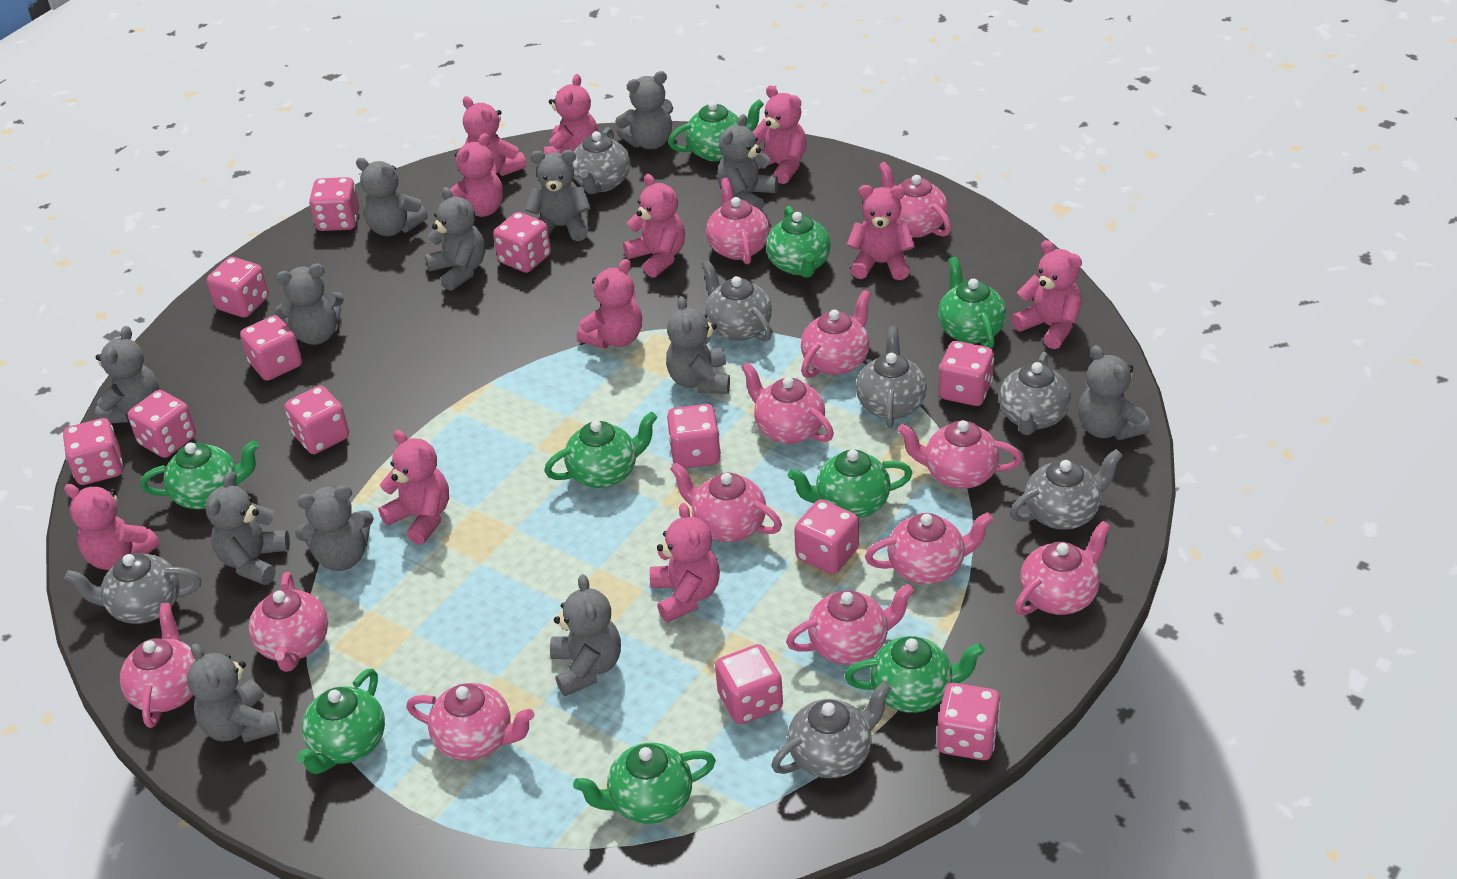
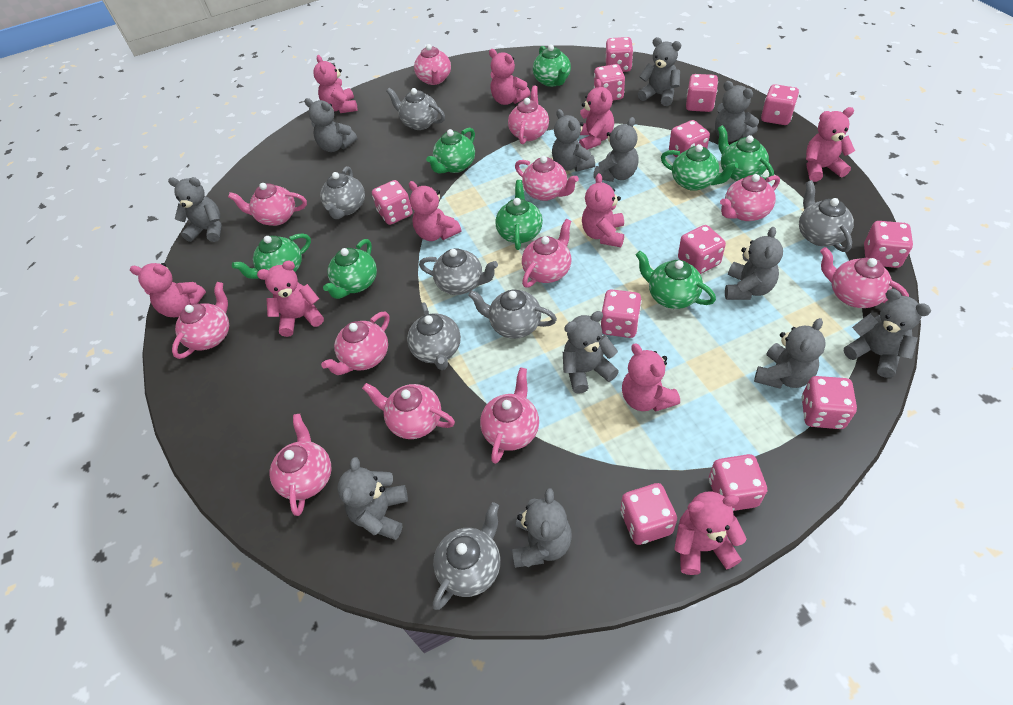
green teapot: [140,440,259,509] [296,668,385,774] [544,412,657,488] [573,742,716,824] [668,99,764,161] [766,206,831,278] [788,449,913,518] [844,636,985,713] [938,256,1006,349] = 9 -> [232,233,311,279] [323,239,377,299] [426,127,475,173] [495,180,543,250] [533,44,571,87] [636,251,716,309] [661,144,738,191] [718,125,774,181] = 8
grey teddy bear: [95,326,160,423] [187,643,280,743] [205,472,290,585] [275,264,344,345] [295,485,374,571] [356,158,428,236] [425,187,485,291] [525,150,591,241] [550,574,621,696] [615,71,673,149] [666,296,730,394] [717,114,778,211] [1078,345,1150,440] = 13 -> [168,177,222,242] [304,98,357,152] [337,457,408,540] [512,488,572,568] [552,109,595,172] [563,311,619,394] [594,117,639,182] [638,37,681,106] [715,81,759,142] [725,227,783,300] [754,318,826,389] [844,289,931,378] = 12
pink teddy bear: [64,484,160,570] [378,430,449,545] [450,133,503,217] [463,96,527,176] [544,74,598,155] [577,259,642,349] [623,174,685,278] [650,503,720,622] [753,86,807,184] [847,185,915,280] [1012,240,1082,349] = 11 -> [130,263,206,317] [257,260,324,337] [313,55,358,113] [409,181,461,241] [489,49,530,105] [579,79,614,150] [582,173,624,247] [622,343,680,412] [674,492,747,575] [806,107,855,182] = 10

